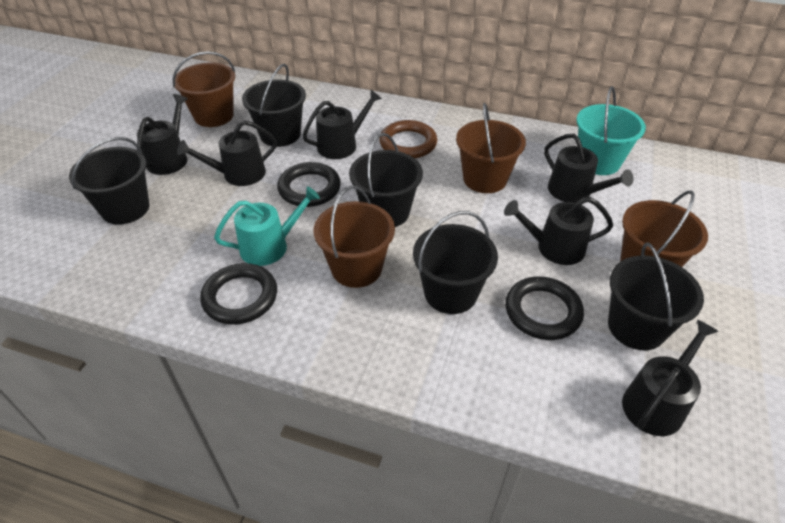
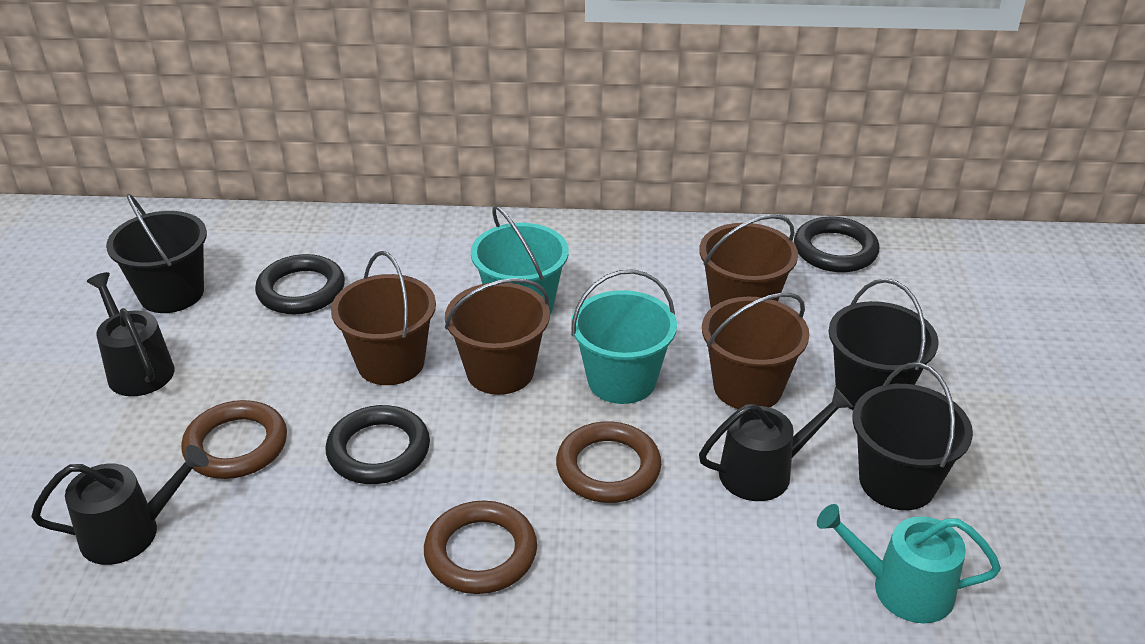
black bucket: [69,137,150,225] [242,64,306,147] [349,133,423,227] [413,211,498,314] [608,242,704,350] = 5 -> [106,194,207,313] [829,279,939,410] [852,363,973,510] = 3
black watering can: [137,94,188,175] [177,120,277,186] [302,90,382,159] [504,197,613,265] [544,133,634,203] [622,320,719,436] = 6 -> [32,445,209,565] [87,272,174,396] [699,387,853,501] = 3
brown ring: [379,120,437,158] = 1 -> [181,400,287,479] [424,501,537,594] [556,421,661,503] = 3
turquoise bucket: [576,86,646,175] = 1 -> [471,206,569,314] [571,269,677,404] = 2

